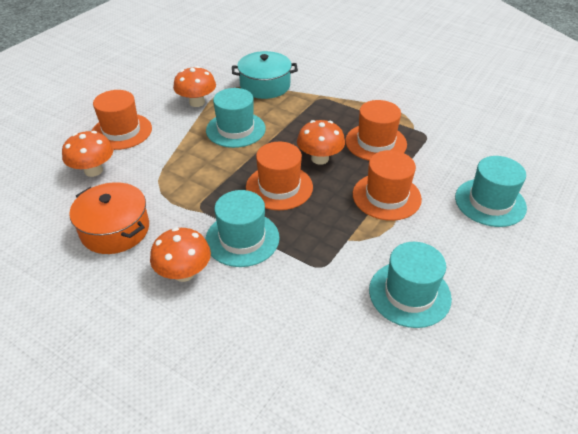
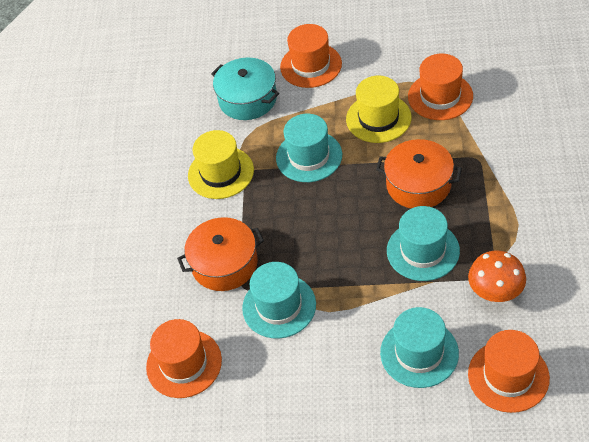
orange mushroom: [62,131,113,177] [150,227,211,282] [173,66,216,107] [297,120,345,165] = 4 -> [468,251,526,302] = 1
orange pot: [69,182,149,254] = 1 -> [177,217,264,291] [376,139,462,208] = 2
yellow hat: none = 0 -> [188,130,254,199] [346,76,411,143] = 2

